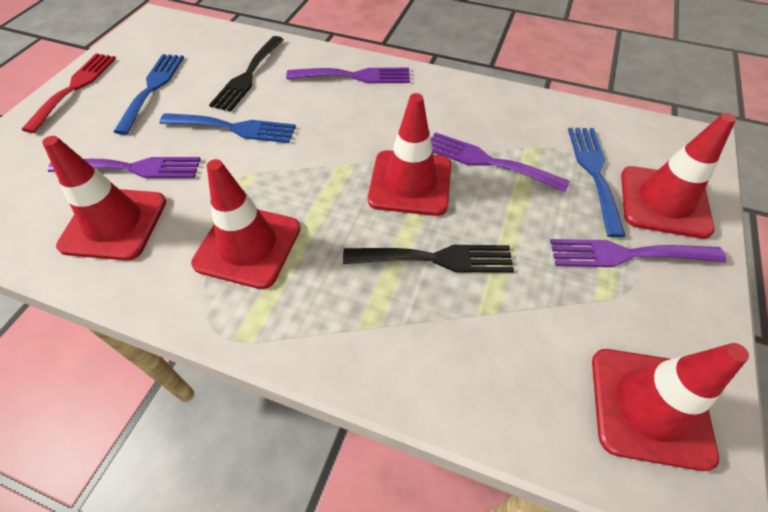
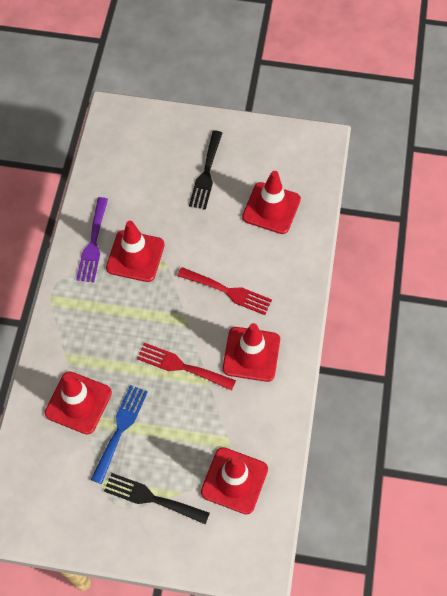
blue fork: [114,54,184,135] [159,113,296,143] [568,128,626,238] = 3 -> [91,385,148,484] = 1
purple fork: [48,157,201,178] [286,68,410,83] [431,132,570,192] [550,239,727,267] = 4 -> [76,197,108,283] = 1
red fork: [21,53,116,133] = 1 -> [137,343,236,391] [177,267,272,315] = 2

